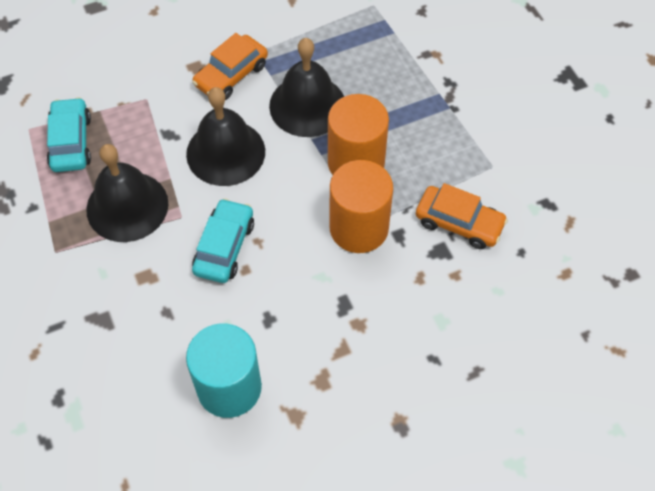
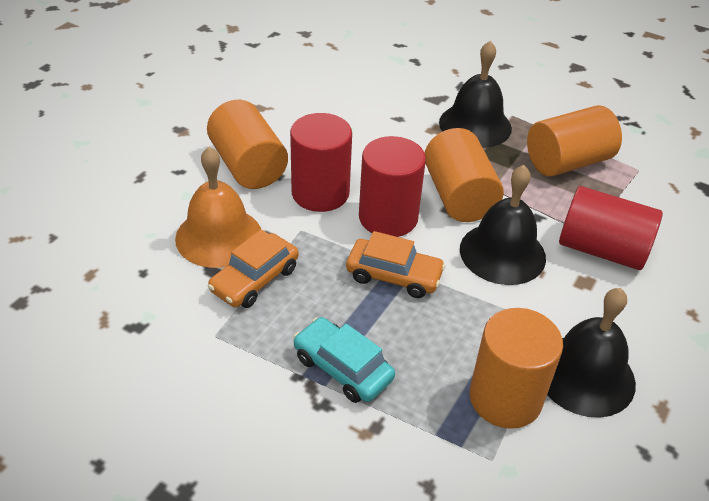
orange bell: none = 0 -> [175,147,261,268] = 1
orange cylinder: [328,94,389,175] [330,160,393,253] = 2 -> [207,100,288,189] [425,128,504,222] [470,308,563,429] [527,105,622,177] = 4
red cylinder: none = 0 -> [290,113,352,212] [359,136,426,237] [559,186,663,270] = 3
turquoise car: [47,97,91,172] [192,198,254,283] = 2 -> [293,317,395,403] = 1
turquoise cylinder: [186,323,262,418] = 1 -> none = 0

